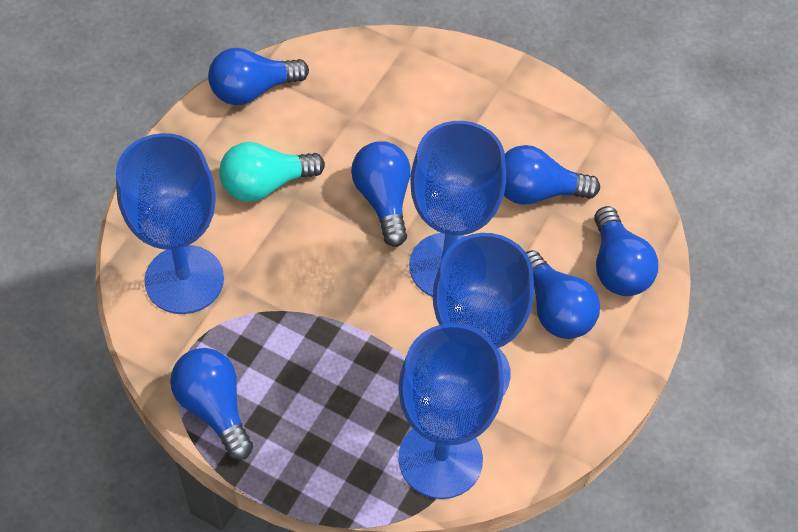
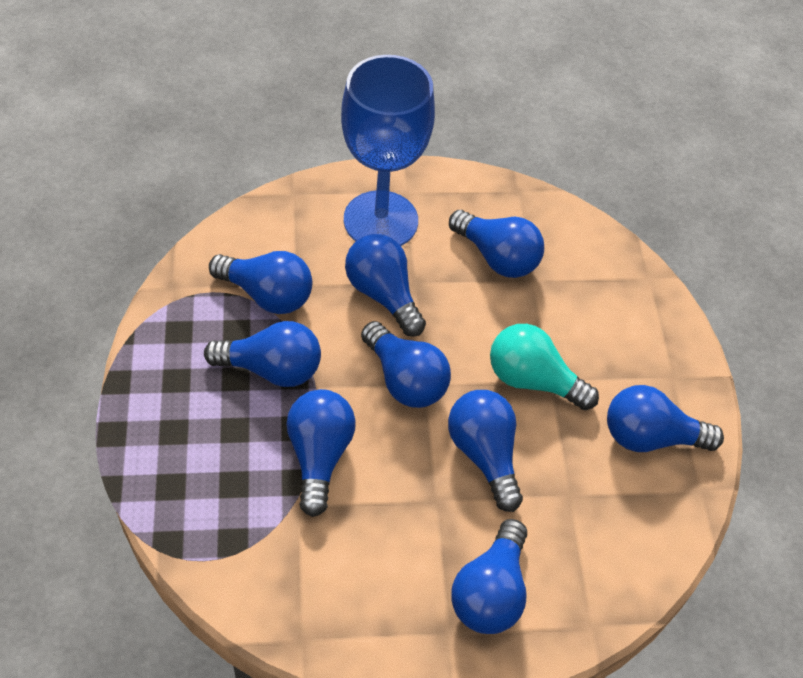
blue goblet: [116,133,224,314] [398,323,504,499] [409,121,506,297] [433,233,534,396] = 4 -> [341,55,435,246] = 1
blue light bulb: [170,348,253,460] [208,48,309,105] [351,141,411,247] [504,145,600,205] [526,250,600,339] [594,206,658,296] = 6 -> [204,321,321,387] [209,251,312,314] [286,389,356,517] [345,234,426,337] [361,321,451,408] [448,390,523,512] [449,210,544,278] [451,519,527,634] [607,385,724,452] = 9

